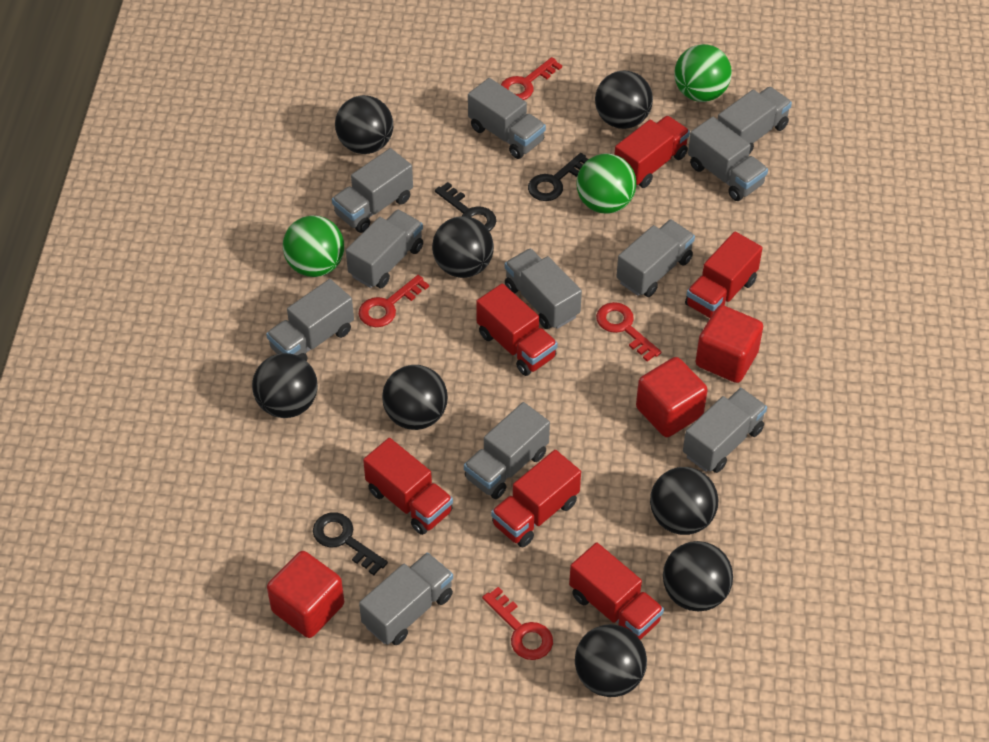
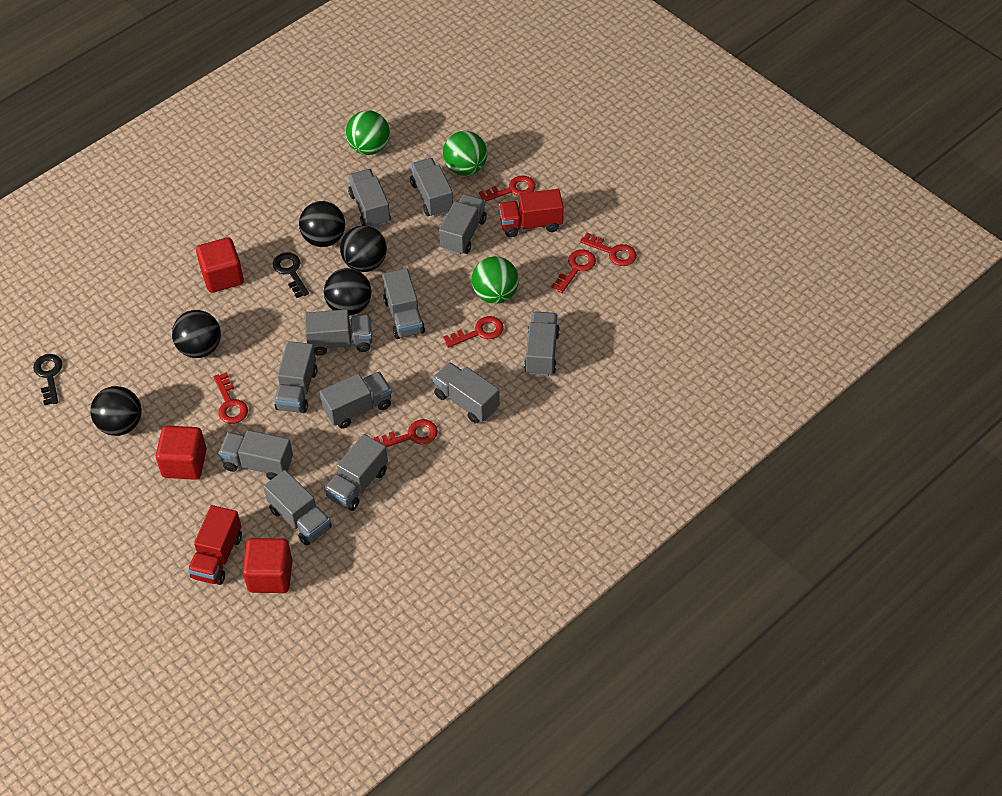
black ball: [252,353,318,418] [335,95,393,154] [382,365,448,430] [432,216,494,278] [575,624,647,697] [595,71,653,129] [650,467,718,535] [663,541,733,611] = 8 -> [90,386,142,436] [172,310,221,358] [299,201,345,247] [324,268,371,315] [340,225,387,272] = 5
black key: [313,512,388,575] [435,182,496,231] [528,153,588,201] = 3 -> [33,354,62,405] [273,253,309,298] = 2
grey truck: [266,279,354,361] [332,148,413,233] [346,210,423,288] [359,552,453,645] [464,402,550,499] [468,78,546,159] [505,248,582,329] [616,219,695,297] [683,388,767,473] [688,117,768,201] [718,87,792,154] = 11 -> [218,430,293,480] [263,470,332,546] [274,341,318,413] [305,309,372,356] [320,372,392,429] [324,434,388,511] [348,169,391,228] [382,268,425,339] [410,158,453,217] [433,362,500,424] [439,194,487,255] [524,312,560,376] = 12
red key: [359,275,429,327] [482,587,553,660] [501,57,562,100] [596,302,661,362] = 4 -> [213,372,248,424] [374,419,438,447] [443,316,504,348] [479,176,536,202] [551,249,596,293] [580,233,637,266] = 6
red truck: [363,438,453,535] [476,283,558,376] [491,450,581,547] [569,543,664,640] [614,116,690,188] [685,232,762,318] = 6 -> [188,505,242,585] [499,189,564,237] = 2

